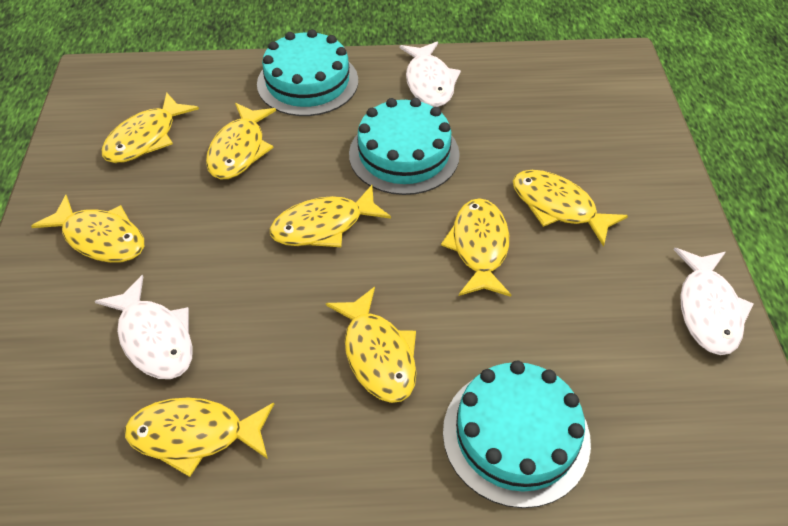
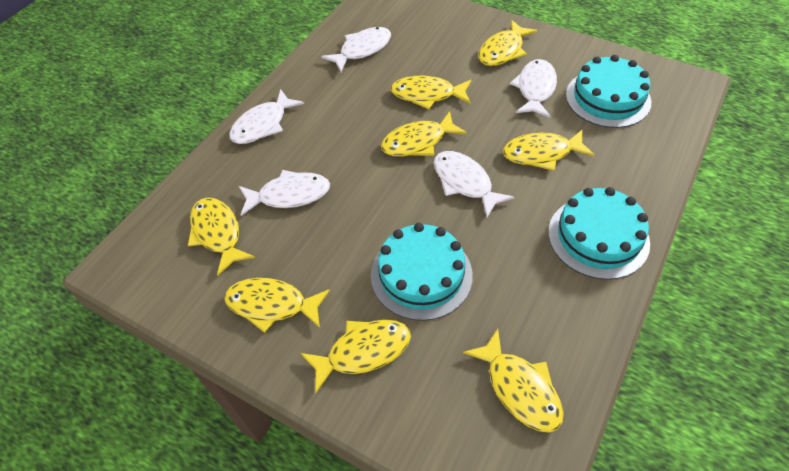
white fish: [94,275,193,379] [399,41,461,107] [674,248,754,355] = 3 -> [230,89,304,144] [239,170,330,216] [321,27,391,72] [434,151,515,217] [510,59,557,118] = 5

